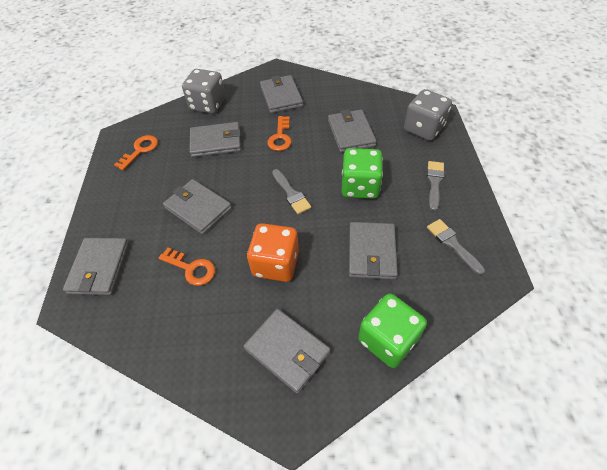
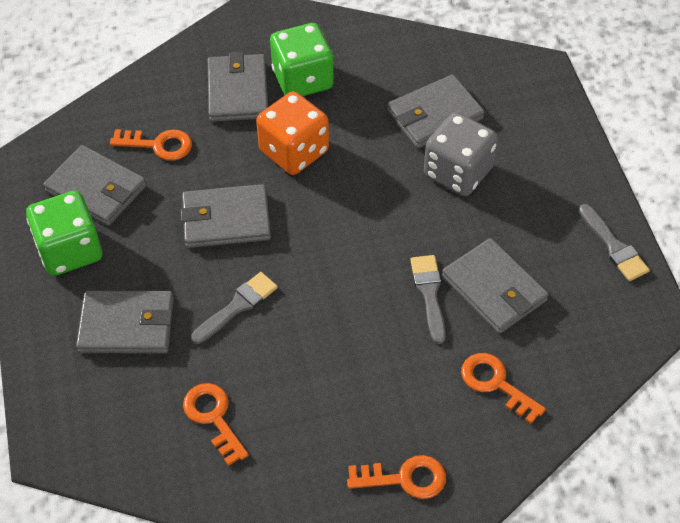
grey dice: [182,69,226,114] [404,89,452,141] = 2 -> [424,112,498,196] = 1
grey wallet: [63,238,129,295] [163,179,232,235] [189,122,241,157] [243,309,331,394] [260,75,303,113] [328,109,377,153] [349,222,398,280] = 7 -> [43,145,146,226] [76,291,174,354] [180,184,271,248] [208,52,268,122] [387,74,484,148] [442,238,549,334] = 6
orange key: [114,135,158,170] [159,248,215,286] [267,116,291,151] = 3 -> [110,129,192,161] [183,383,249,466] [347,455,446,499] [461,353,546,424] = 4

